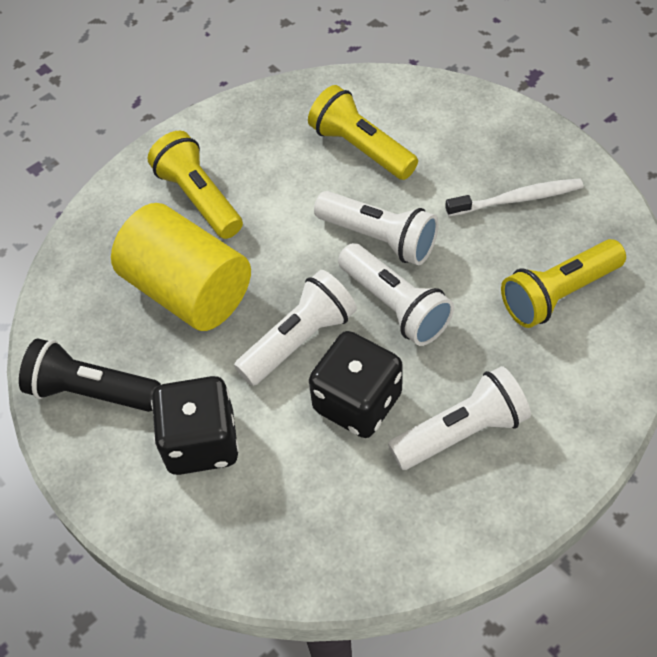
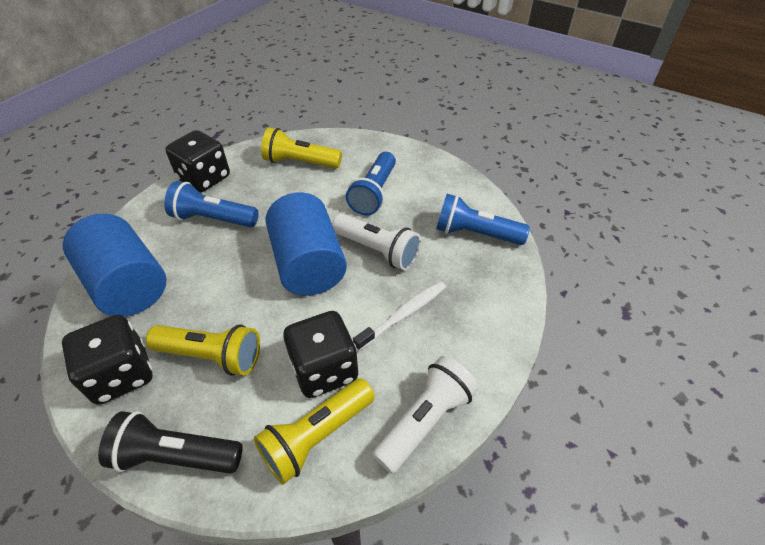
black dice: [151,376,239,475] [309,331,403,438] = 2 -> [62,315,152,405] [166,130,230,192] [283,311,358,398] = 3
blue cylinder: none = 0 -> [63,214,166,316] [265,192,347,296] = 2
blue flashlight: none = 0 -> [164,181,259,227] [346,152,396,215] [436,194,530,245] = 3
white flashlight: [234,270,357,386] [314,191,439,265] [338,243,454,346] [388,366,531,470] = 4 -> [332,214,421,270] [372,356,478,474] = 2
yellow cylinder: [111,203,251,331] = 1 -> none = 0

